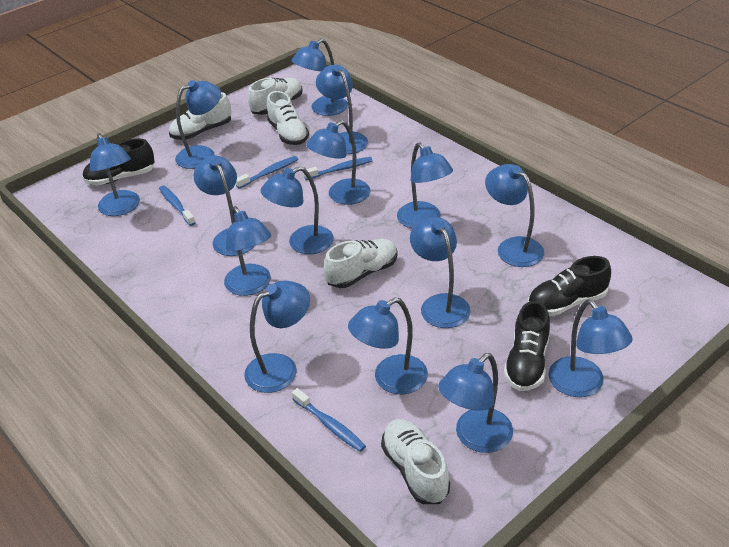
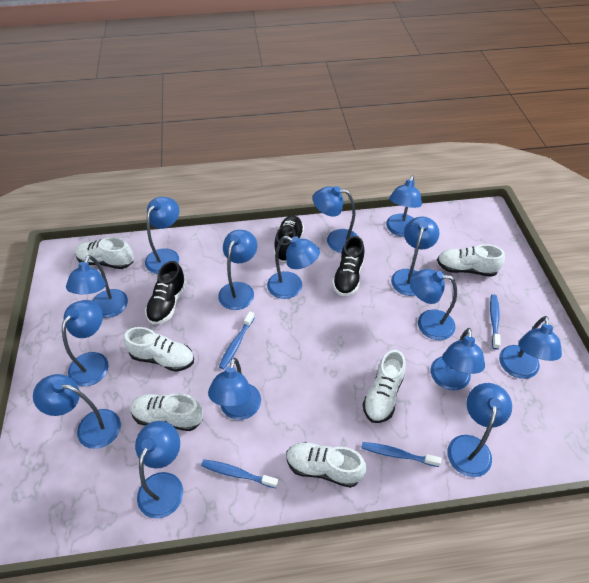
white shoe: [169,92,232,140] [248,78,302,115] [267,91,309,145] [324,239,398,288] [381,419,450,504] = 5 -> [75,237,134,269] [124,327,194,372] [130,393,203,431] [286,442,366,488] [363,350,406,423] [437,244,505,277] = 6

